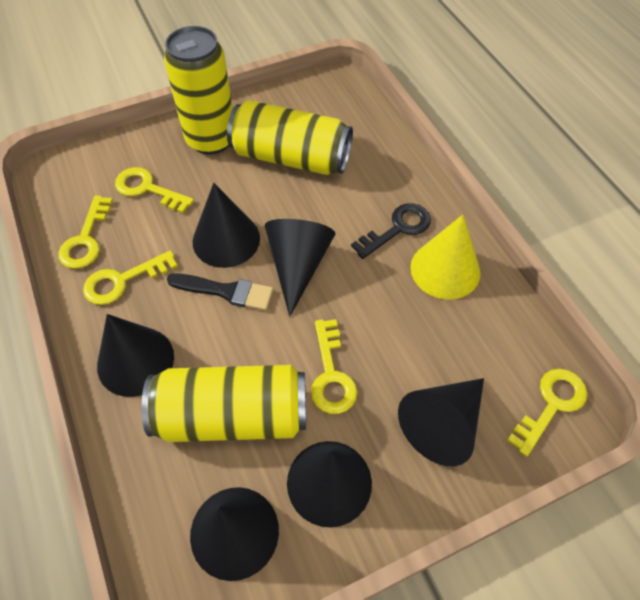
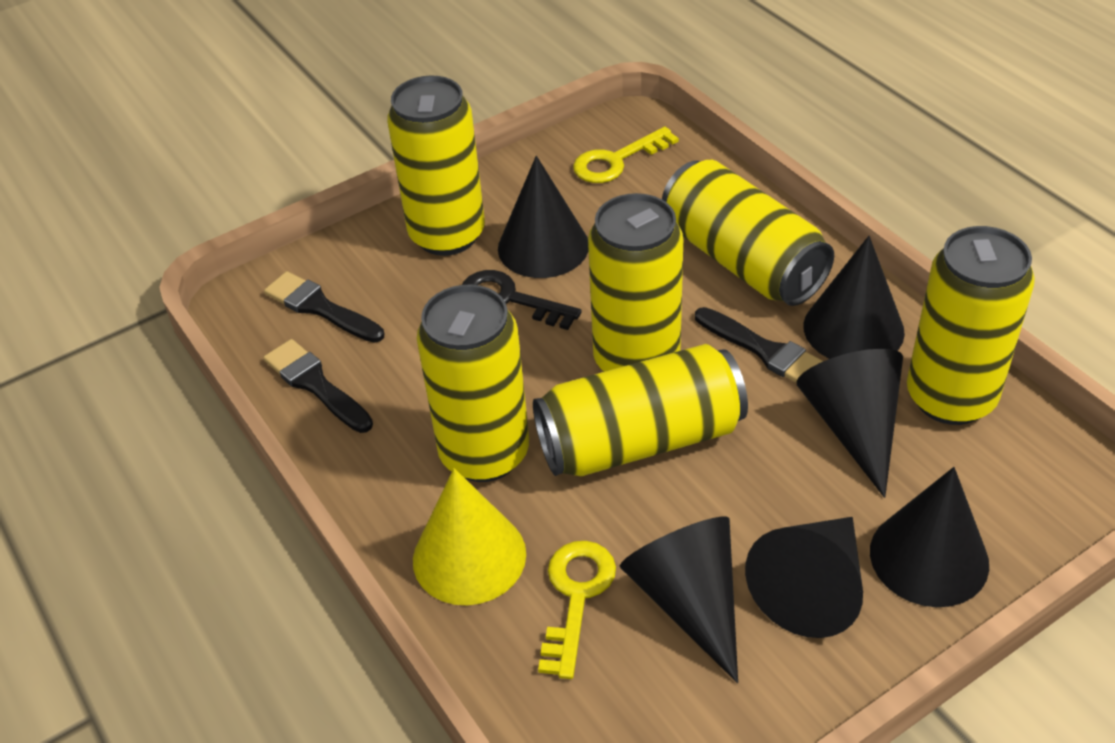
black brush: [167,273,273,311] = 1 -> [263,339,373,433] [264,271,384,343] [695,307,823,383] = 3
yellow can: [142,365,306,442] [164,26,233,155] [227,100,353,175] = 3 -> [387,76,485,256] [417,285,529,482] [533,344,748,476] [588,193,683,372] [662,160,834,306] [907,226,1035,425] = 6
yellow key: [58,195,113,269] [83,250,178,305] [115,167,194,213] [311,319,357,414] [507,369,587,457] = 5 -> [538,541,616,679] [573,127,679,183] = 2

